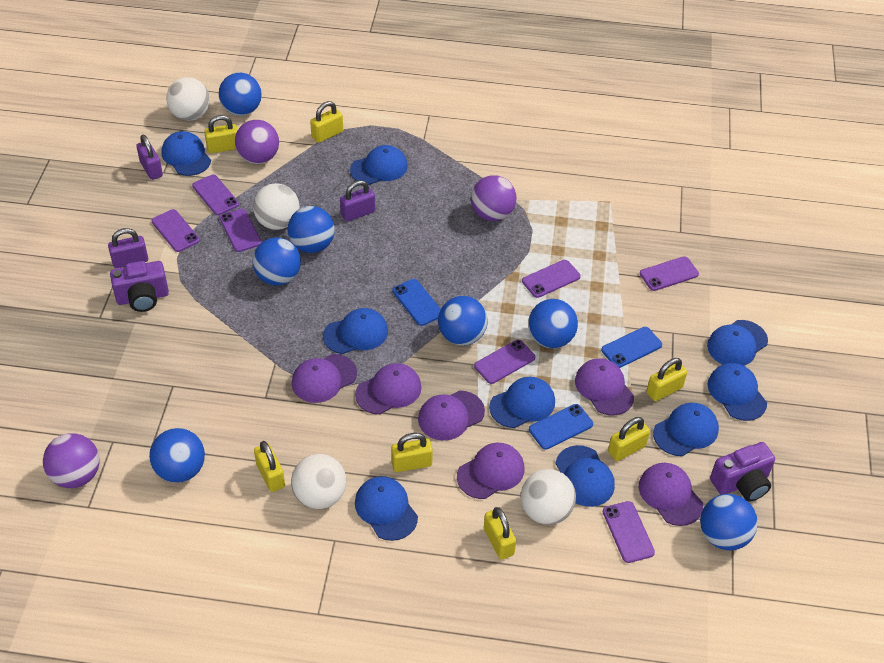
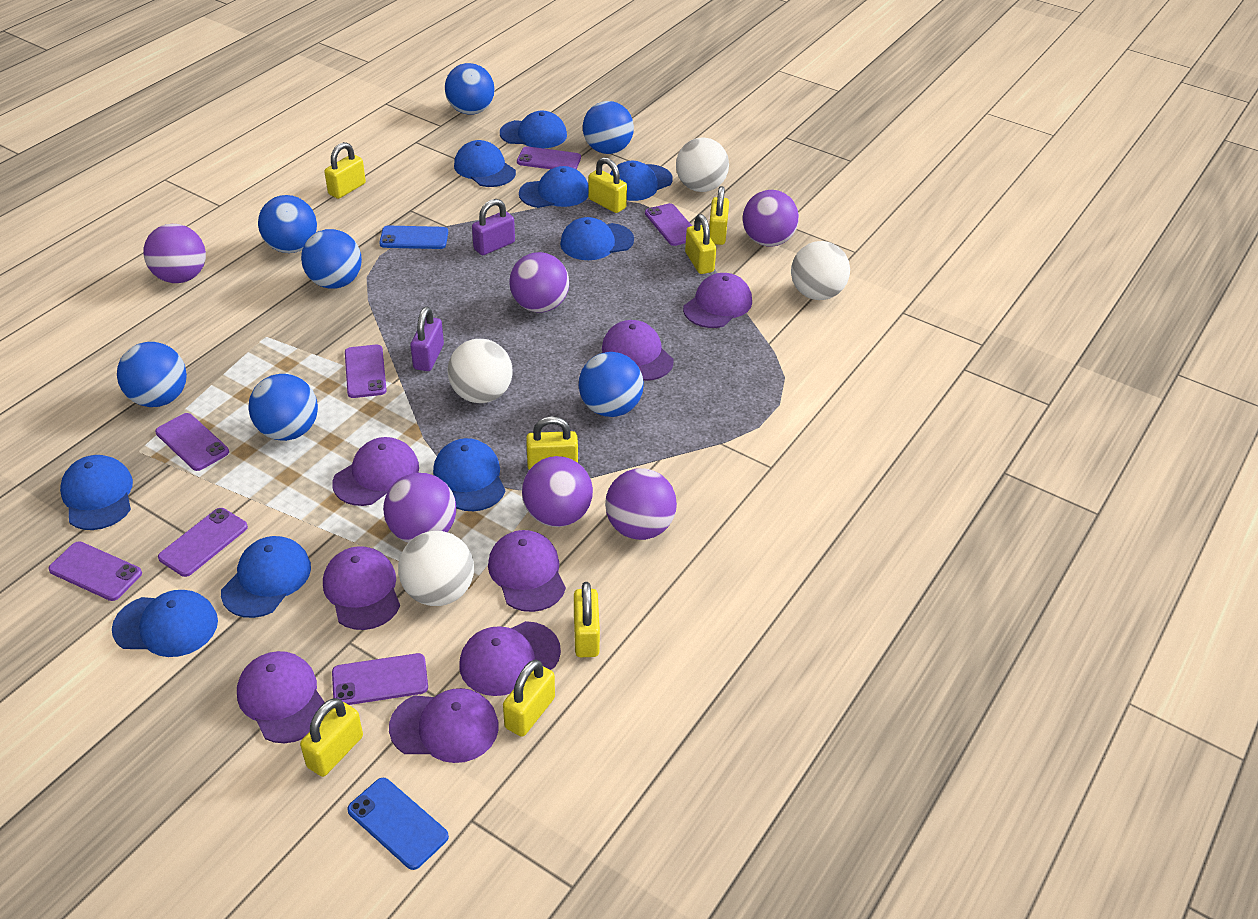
blue phone: [392,279,441,326] [529,404,593,450] [601,327,662,368] = 3 -> [347,778,449,870] [379,225,448,249] = 2
purple ball: [43,433,100,488] [235,120,279,164] [471,175,516,221] = 3 -> [143,224,206,283] [383,473,456,543] [509,252,569,313] [522,456,593,527] [605,468,677,540] [743,190,799,247] = 6
purple camera: [110,261,169,312] [710,442,775,502] = 2 -> none = 0
purple cap: [292,354,357,403] [355,363,422,414] [418,390,485,441] [457,443,524,499] [575,358,634,416] [639,463,703,526] = 6 -> [237,651,325,743] [323,546,400,630] [332,437,419,506] [389,688,499,763] [459,621,561,696] [488,530,566,612] [602,320,674,381] [683,273,752,328] = 8
purple padlock: [108,228,148,268] [136,135,163,180] [340,180,375,221] = 3 -> [410,307,444,371] [472,199,515,255] = 2
yellow padlock: [204,115,238,154] [254,441,285,492] [310,101,343,143] [391,433,433,472] [484,507,516,560] [608,417,650,461] [647,358,687,401] = 7 -> [300,698,363,777] [324,142,366,199] [503,659,555,737] [526,416,578,470] [574,582,600,657] [588,157,627,213] [685,214,716,274] [709,186,729,245] = 8

